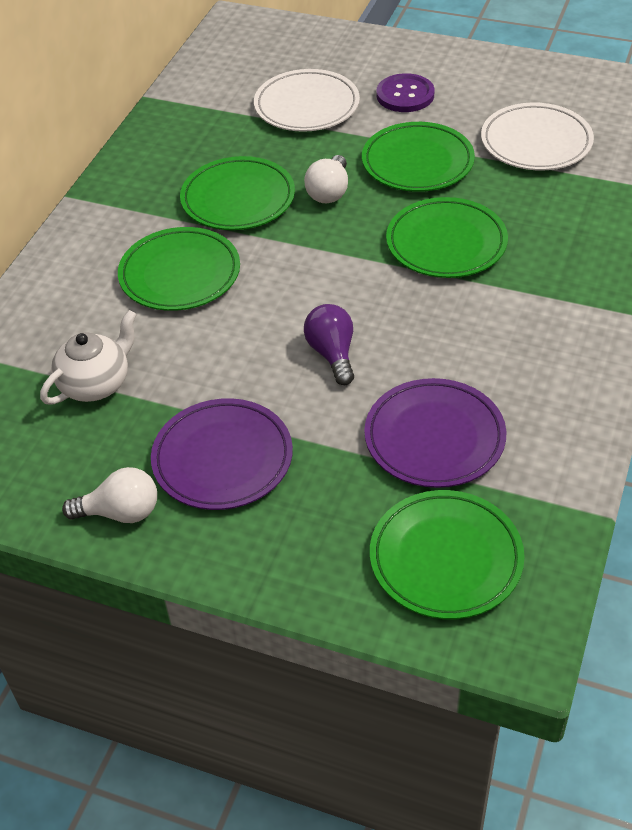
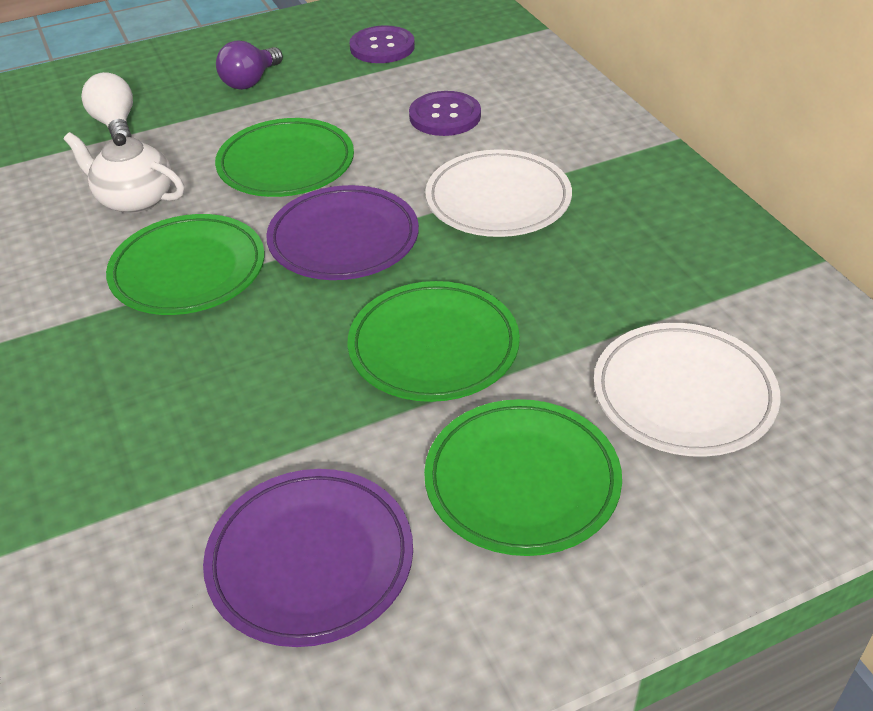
green plate: [118,227,240,311] [180,156,295,230] [362,122,475,192] [370,490,525,619] [386,197,508,278] = 5 -> [106,214,265,315] [215,118,354,197] [348,281,520,402] [424,399,622,556] = 4
purple button: [376,73,435,112] = 1 -> [349,25,415,63] [409,91,481,136] = 2
white light bulb: [62,467,157,523] [304,155,348,203] = 2 -> [81,72,133,140] = 1

